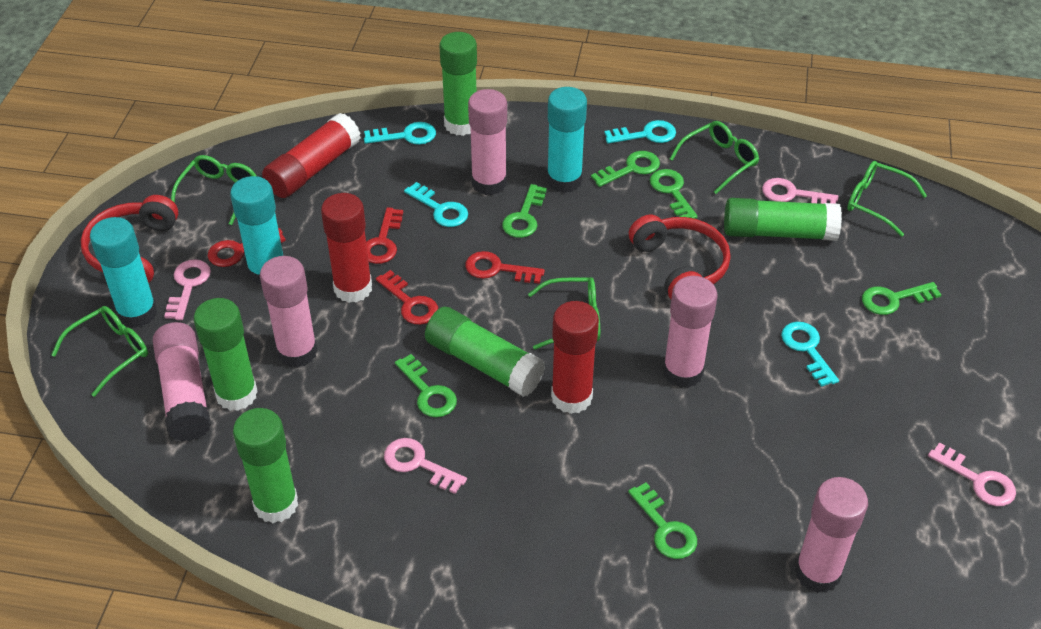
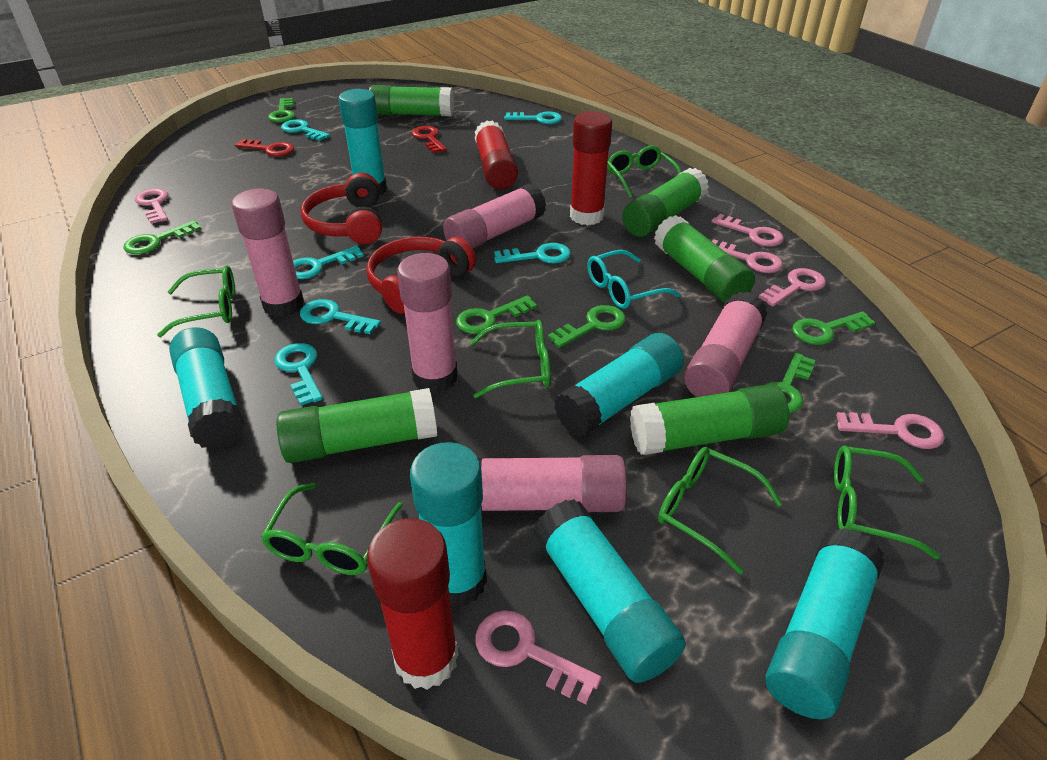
green glasses: [51,306,148,397] [171,155,257,225] [528,277,600,350] [670,121,759,194] [847,161,927,237] = 5 -> [157,265,235,337] [261,483,403,575] [469,320,551,398] [607,145,681,198] [658,447,782,574] [834,446,940,559] = 6
pink key: [164,259,211,320] [384,438,467,494] [762,178,839,204] [928,442,1016,506] = 4 -> [135,189,168,224] [475,610,602,705] [711,214,784,247] [712,239,783,273] [759,268,826,306] [836,412,945,449] = 6
red key: [208,228,286,267] [366,207,403,264] [376,270,438,325] [465,251,545,284] = 4 -> [235,139,294,157] [412,126,447,153] = 2
turquoise glasses: none = 0 -> [587,250,680,309] = 1
turquoise glue stick: [90,217,157,328] [230,176,283,285] [547,87,587,193] = 3 -> [169,327,244,449] [338,89,387,195] [410,442,487,607] [534,499,686,683] [554,333,684,437] [766,528,884,719] = 6
turquoise key: [364,122,436,145] [404,182,468,227] [604,120,676,144] [781,322,839,387] = 4 -> [274,343,323,405] [281,119,330,141] [293,246,364,279] [300,299,381,334] [494,243,571,264] [504,111,562,124] = 6

